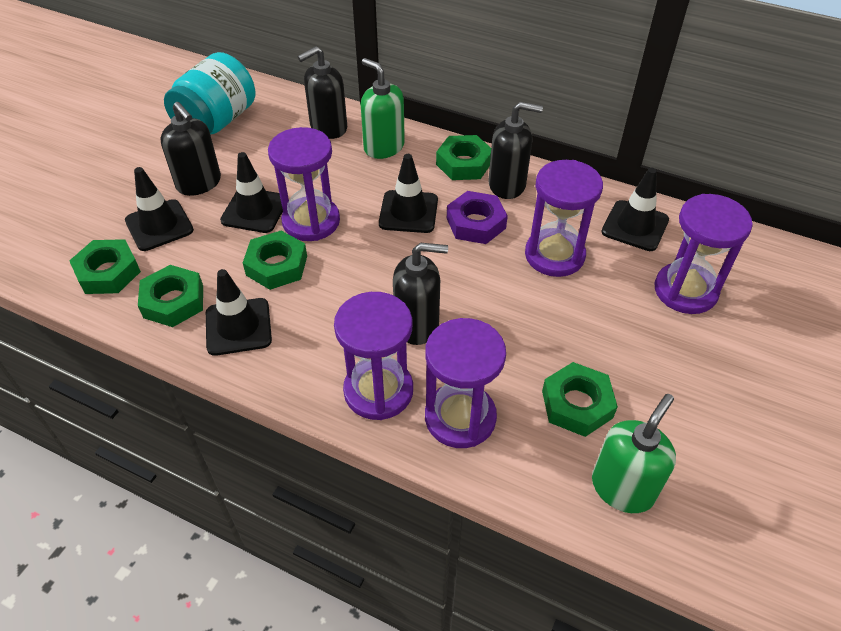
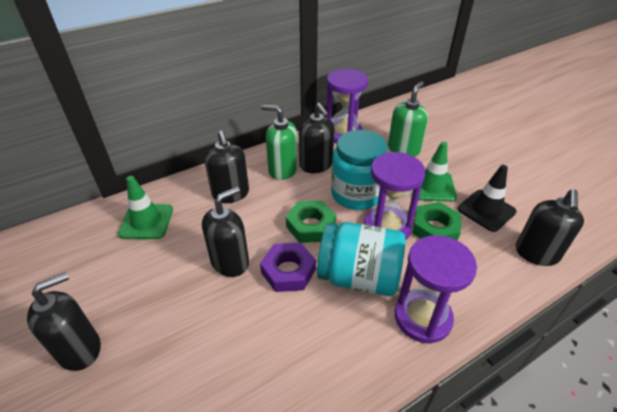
black soap dispenser: [160,102,221,196] [298,46,347,139] [393,243,448,345] [488,102,543,199] = 4 -> [27,272,101,371] [202,187,249,277] [205,131,249,203] [299,103,334,173] [516,189,584,266] = 5
black traffic cone: [125,167,194,251] [206,269,272,356] [220,152,283,233] [379,154,438,233] [601,168,669,251] = 5 -> [458,165,517,232] = 1
green nut: [69,239,141,294] [138,265,203,327] [243,231,307,290] [436,135,491,180] [542,362,618,437] = 5 -> [286,200,336,243] [412,202,461,241] = 2
green traffic cone: none = 0 -> [118,176,173,239] [418,142,457,202] = 2
purple hourglass: [268,127,340,241] [334,292,413,420] [425,318,506,448] [525,160,603,277] [655,194,753,314] = 5 -> [327,69,368,143] [364,152,426,240] [395,235,477,343] = 3
turquoise jar: [164,52,255,134] = 1 -> [317,222,405,296] [331,130,387,210] = 2

